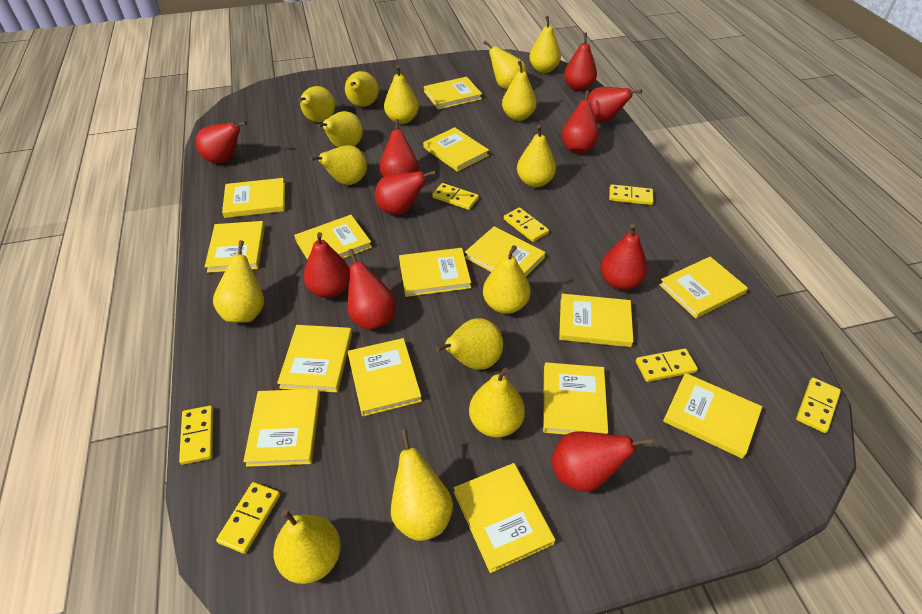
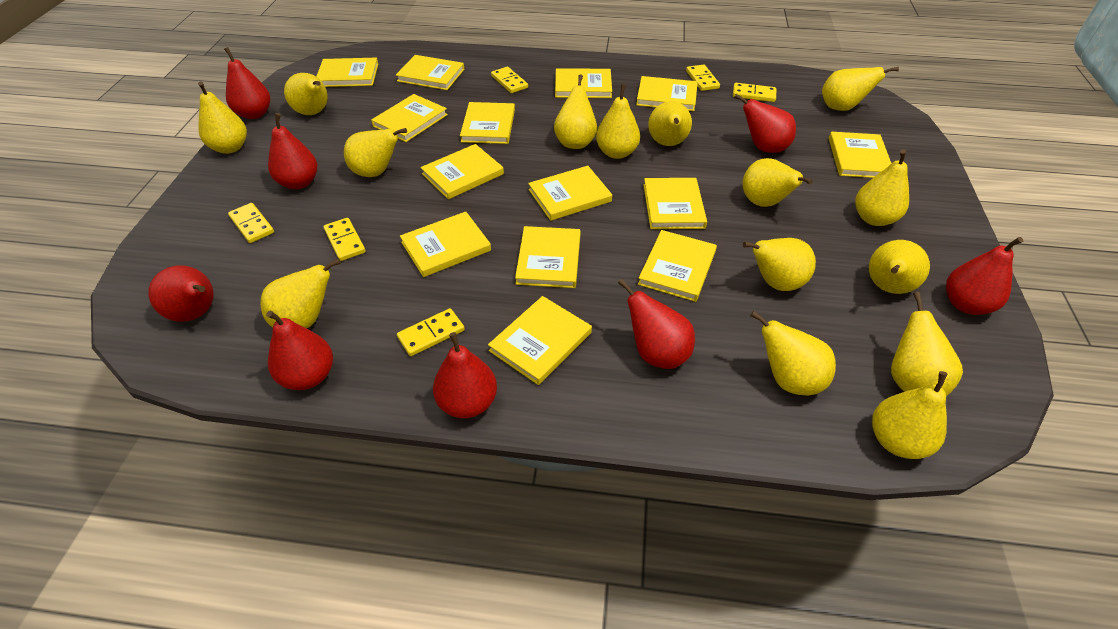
red pear: [196,121,247,163] [303,232,350,298] [348,249,396,330] [375,170,436,215] [380,119,419,177] [552,431,653,492] [561,90,599,153] [564,33,597,91] [587,87,642,123] [600,224,648,290] = 10 -> [148,265,214,322] [224,47,270,119] [266,311,333,390] [268,113,317,189] [433,332,497,418] [618,279,695,369] [734,94,796,153] [946,237,1023,315] = 8
yellow book: [205,221,265,273] [222,178,285,218] [243,389,320,467] [277,325,352,392] [294,215,372,260] [348,338,422,416] [399,248,471,297] [423,127,489,172] [424,77,482,110] [454,463,555,573] [465,226,545,276] [543,362,608,435] [559,294,633,347] [659,257,748,319] [663,373,762,459] = 15 -> [316,58,378,87] [371,94,448,142] [396,55,464,90] [400,212,491,277] [421,144,504,199] [460,102,515,144] [488,296,592,385] [515,226,581,288] [528,166,612,221] [555,68,612,98] [636,76,698,111] [638,230,717,302] [644,178,707,229] [829,132,891,178] = 14
yellow domino: [179,406,213,465] [216,482,280,554] [432,183,479,210] [504,208,549,242] [609,184,653,205] [636,348,698,382] [796,378,841,433] = 7 -> [228,203,274,243] [323,218,366,261] [397,308,465,356] [491,67,528,93] [686,65,720,91] [733,83,776,102] = 6

